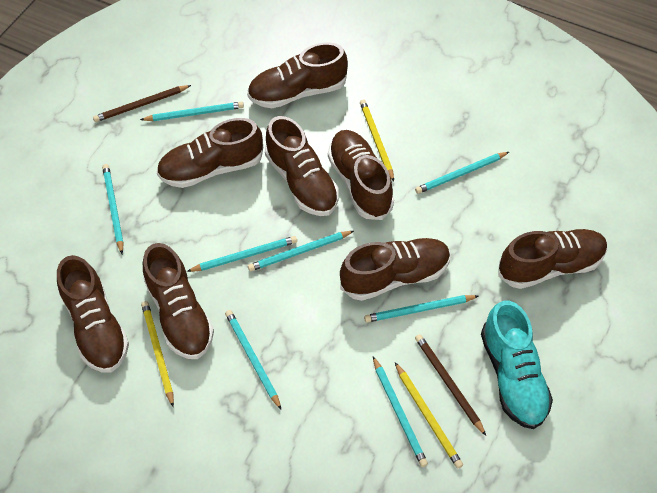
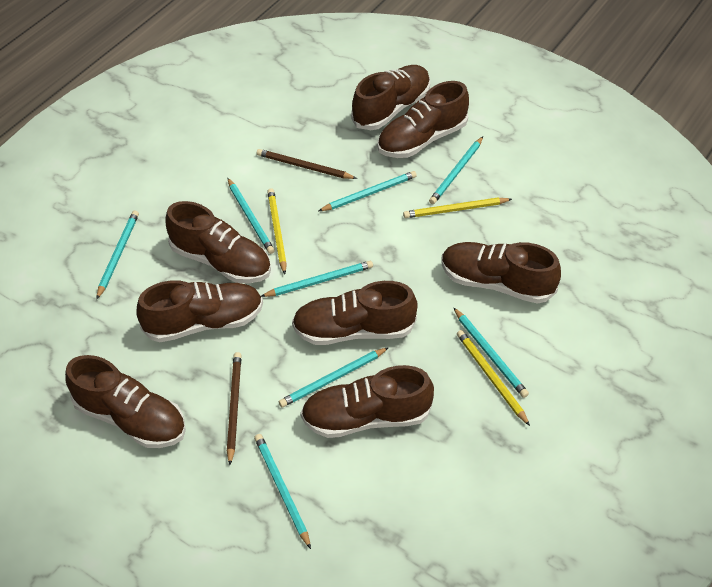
turquoise shoe: [481,301,553,429] = 1 -> none = 0

